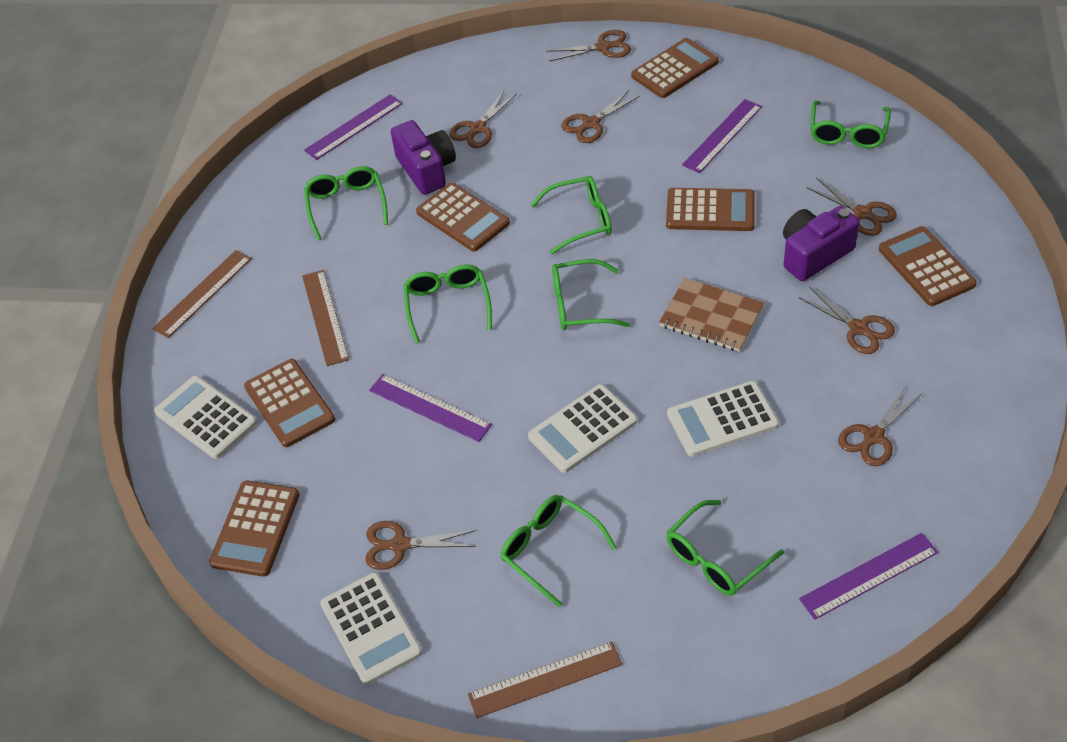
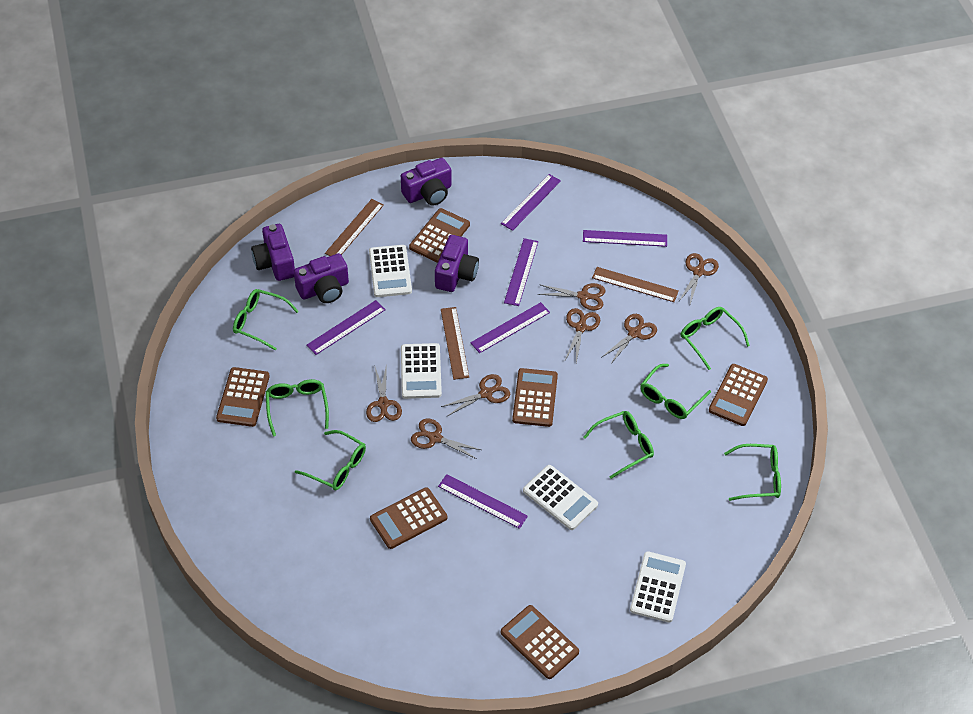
brown notebook: [659,278,764,352] = 1 -> none = 0
purple camera: [391,120,456,195] [783,206,860,281] = 2 -> [251,224,295,281] [294,253,349,303] [401,158,451,206] [435,235,479,292] = 4
purple ruler: [304,94,403,160] [369,374,492,442] [682,99,762,173] [799,533,938,620] = 4 -> [306,300,386,355] [438,474,528,529] [470,302,550,353] [501,174,561,231] [504,238,538,306] [583,230,667,247] = 6

